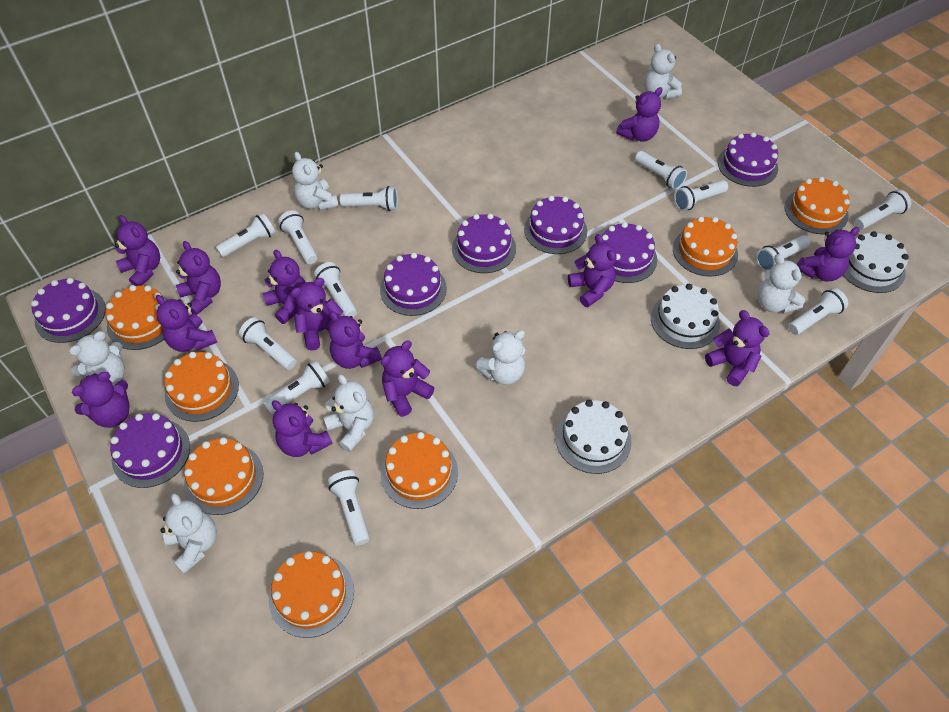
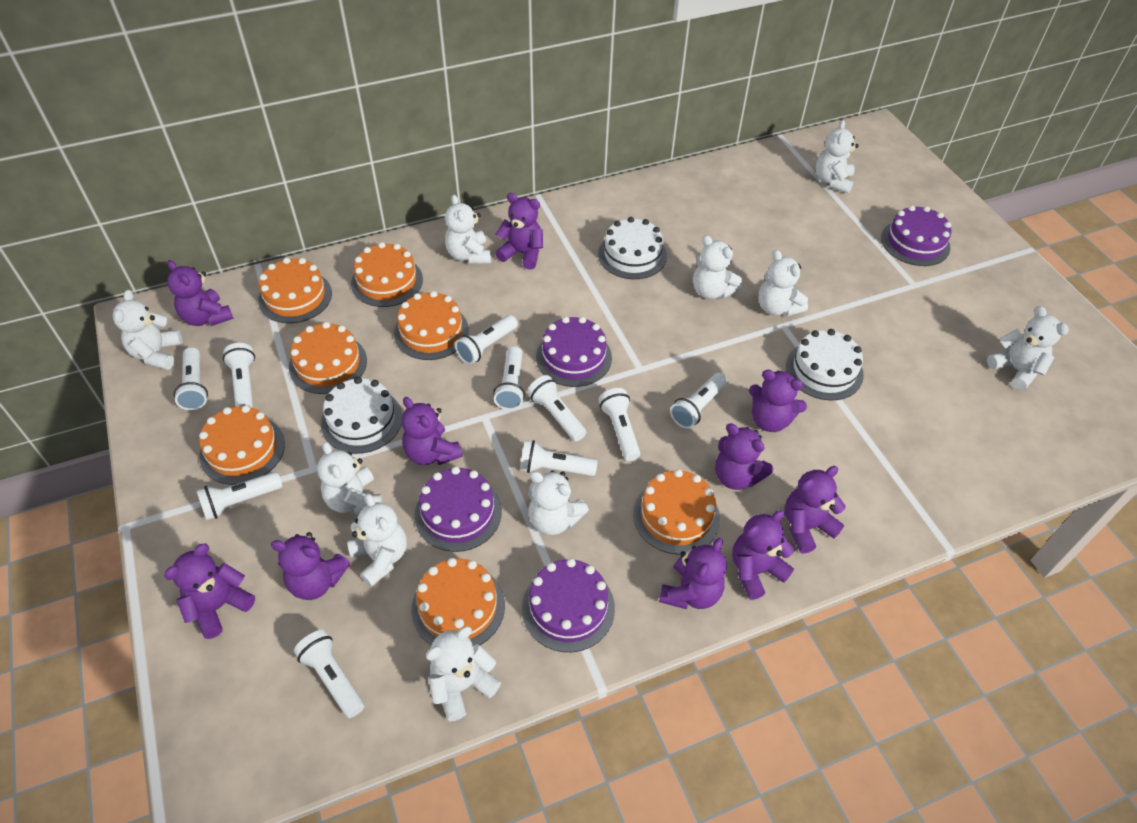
purple cake: [31,278,106,343] [110,413,190,488] [380,253,447,316] [452,214,516,273] [524,196,587,254] [602,222,657,283] [718,132,778,187] = 7 -> [415,467,502,552] [522,558,615,652] [536,317,612,387] [881,205,952,266] = 4
purple teddy bear: [72,372,130,428] [115,215,160,286] [156,295,217,352] [176,241,221,315] [263,250,306,324] [272,400,333,457] [291,278,344,351] [329,311,382,369] [381,340,434,417] [568,234,617,307] [616,87,663,142] [705,310,770,386] [796,227,860,281] = 13 -> [164,544,255,639] [167,260,234,326] [271,532,350,600] [401,397,463,465] [495,193,543,270] [659,538,726,609] [715,423,773,490] [732,510,795,600] [749,370,807,432] [785,466,846,554] = 10
white flashlight: [216,213,275,257] [239,317,297,370] [263,361,330,414] [278,210,318,264] [314,262,357,317] [328,470,370,546] [340,186,398,211] [635,151,687,190] [674,180,728,211] [756,235,811,271] [788,288,848,335] [855,189,911,230] = 12 -> [174,347,208,410] [196,472,283,520] [223,343,255,408] [294,630,364,718] [455,315,518,365] [493,346,525,410] [520,440,598,476] [527,375,586,441] [599,388,640,461] [670,373,727,429] = 10
white teddy bear: [69,331,125,386] [160,493,217,574] [292,152,339,210] [323,374,374,452] [475,330,525,385] [644,44,682,100] [757,254,805,314] = 7 -> [113,290,182,370] [317,442,382,515] [347,493,407,587] [426,626,501,721] [445,195,491,264] [528,471,589,535] [693,235,742,299] [759,250,808,317] [816,120,859,193] [987,306,1069,391] = 10

